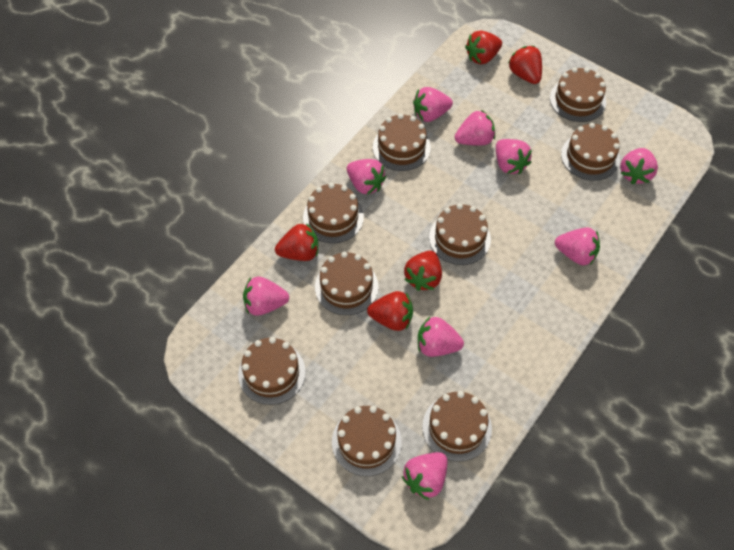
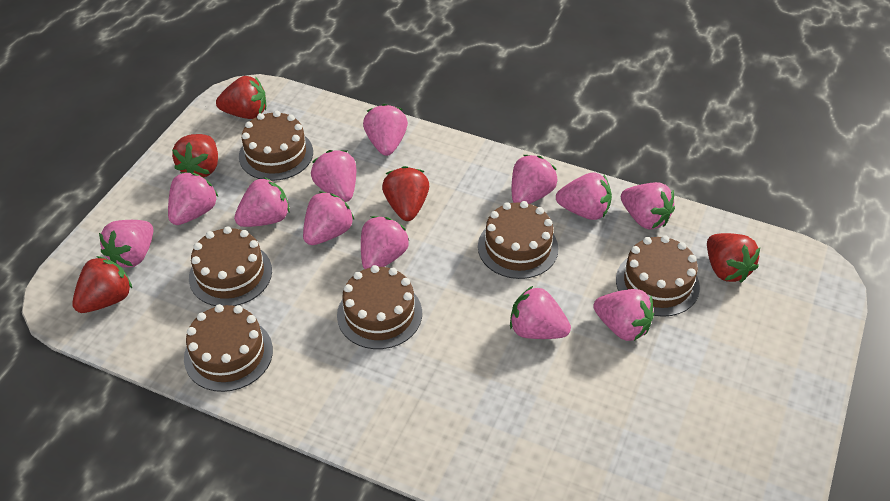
brown cake: [238,337,306,405] [303,183,364,243] [315,252,379,315] [332,406,402,476] [373,114,431,171] [422,391,492,462] [429,203,491,265] [550,67,606,122] [561,123,620,181] = 9 -> [184,304,273,392] [189,226,272,306] [239,111,313,181] [337,265,422,349] [478,201,558,279] [616,235,700,317] = 6
pink strawberry: [243,277,289,316] [347,159,386,195] [402,452,448,500] [413,87,453,122] [418,317,464,357] [455,110,495,145] [496,139,532,174] [555,228,600,265] [620,148,658,184] = 9 -> [99,220,153,268] [168,172,218,225] [234,177,290,227] [303,192,354,245] [311,150,356,202] [361,216,409,269] [363,104,408,156] [510,286,571,339] [512,155,557,204] [556,173,612,220] [593,289,654,341] [621,182,675,229] = 12

